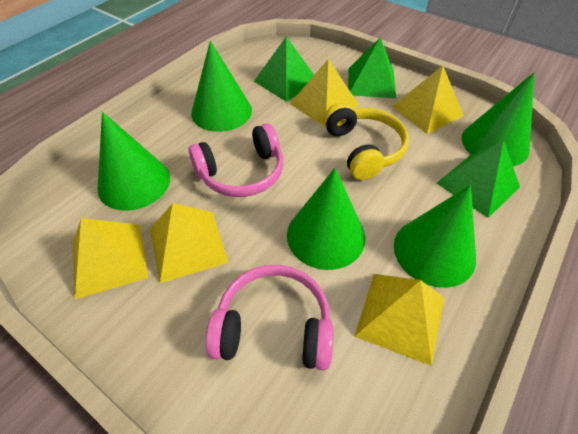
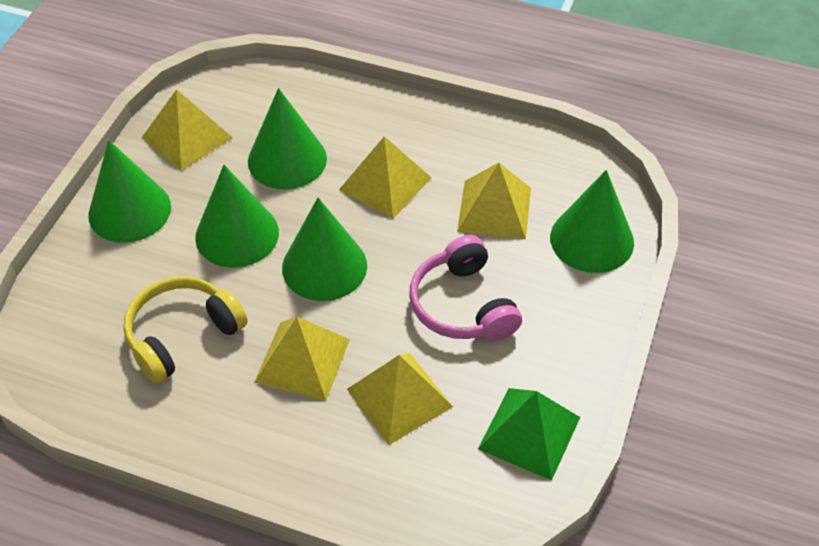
green pyramid: [254,36,314,102] [348,38,396,98] [436,140,520,218] = 3 -> [478,388,580,480] = 1
pink headphones: [189,123,283,197] [206,265,333,370] = 2 -> [409,235,522,341] = 1

